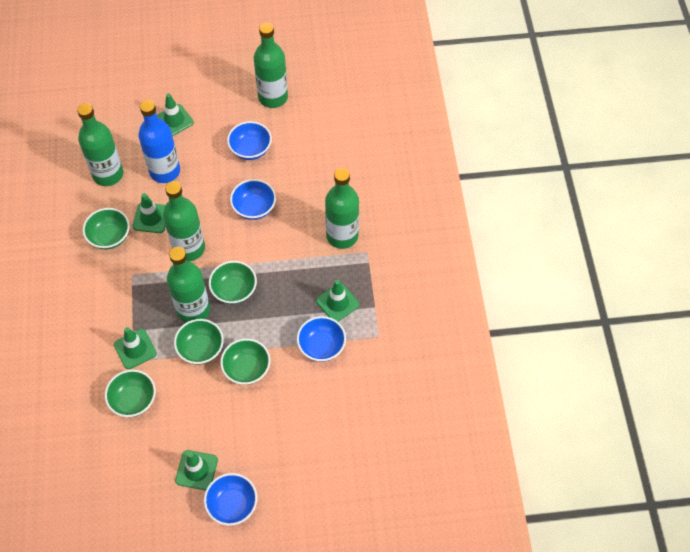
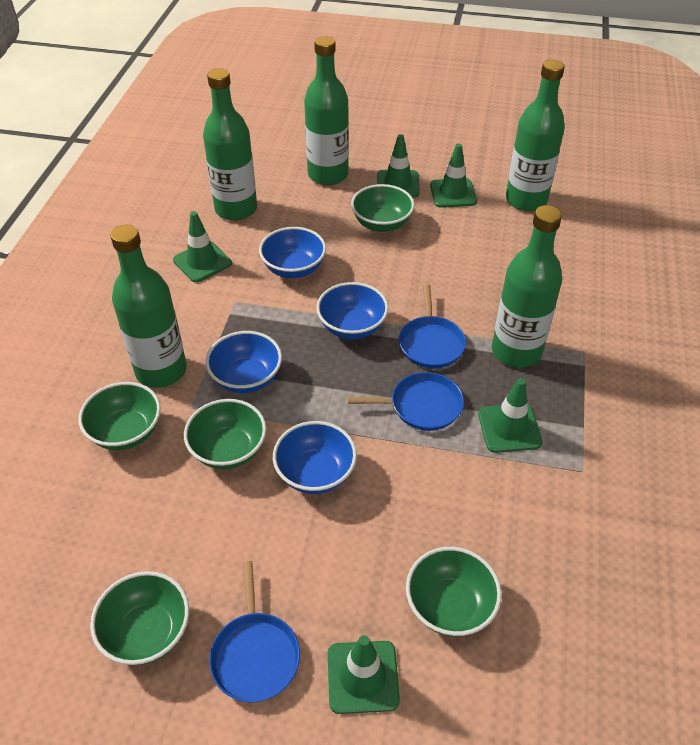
blue bottle: [138,100,180,183] = 1 -> none = 0
blue pan: none = 0 -> [209,561,300,702] [348,372,464,431] [399,284,466,368] = 3

